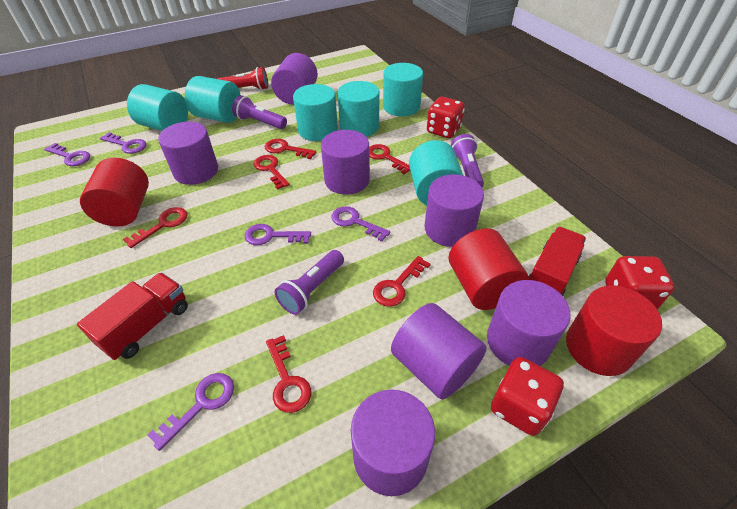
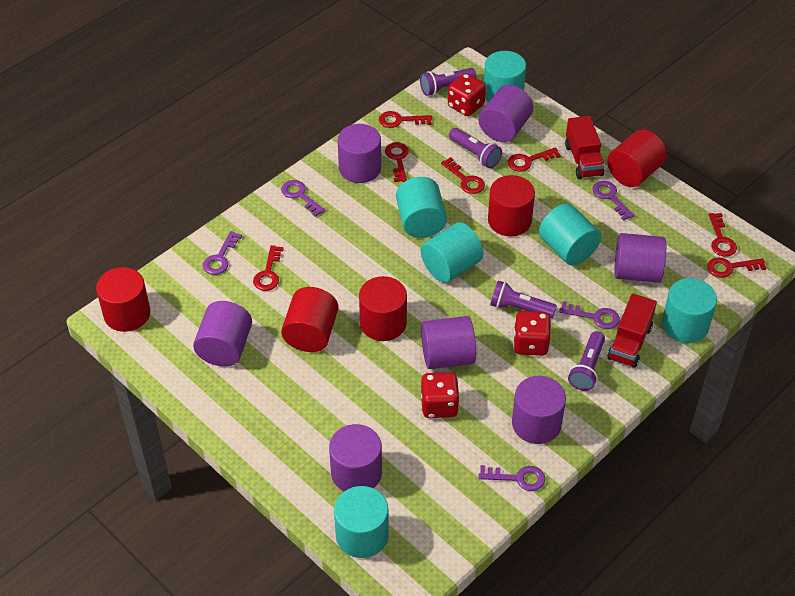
purple flashlight: [232,95,287,129] [275,250,344,315] [451,134,484,187] = 3 -> [420,68,476,96] [449,128,502,168] [490,281,557,318] [568,331,605,391] = 4
red cylinder: [80,158,149,227] [449,228,529,310] [566,285,662,376] = 3 -> [96,267,151,332] [281,287,339,352] [359,276,407,341] [488,175,535,236] [607,129,667,187] = 5
red flashlight: [217,67,268,90] = 1 -> none = 0
red key: [123,207,187,248] [253,155,290,190] [265,139,316,159] [266,335,312,413] [369,144,410,174] [373,256,431,307] = 6 -> [253,245,284,291] [379,111,432,128] [385,142,409,182] [441,157,485,194] [508,147,561,172] [707,257,766,278] [709,213,737,257] = 7

